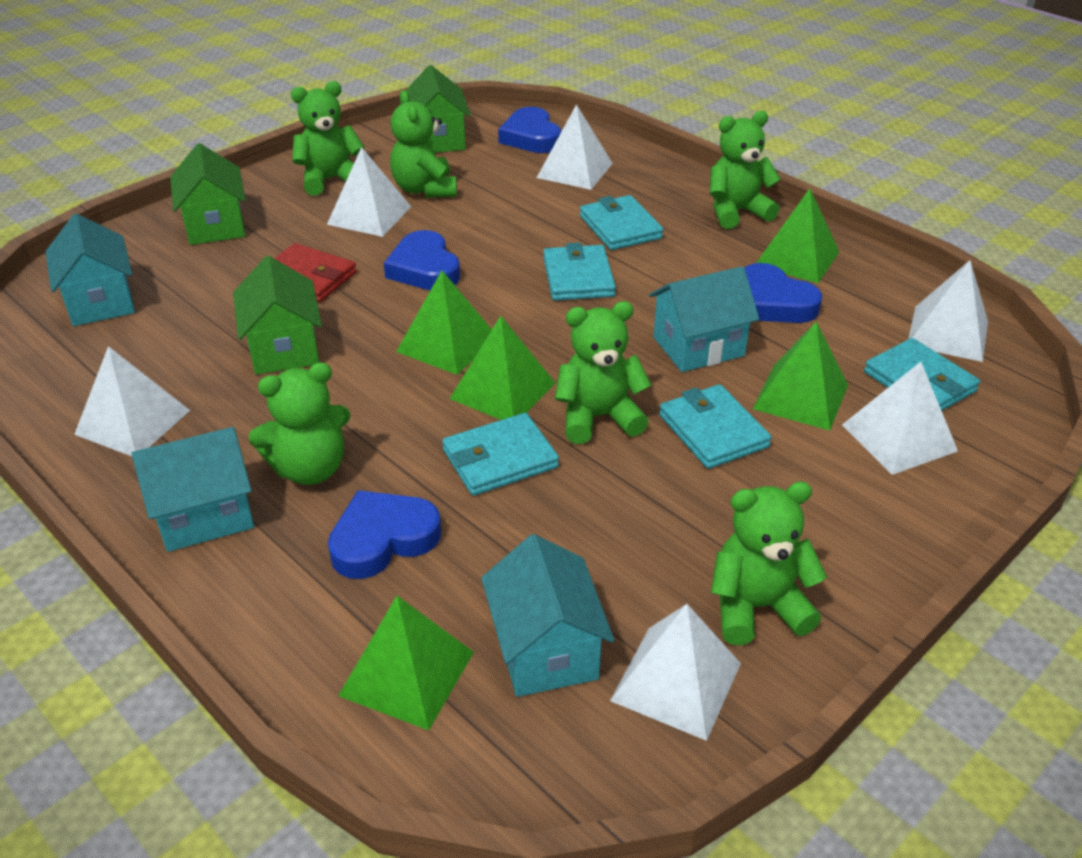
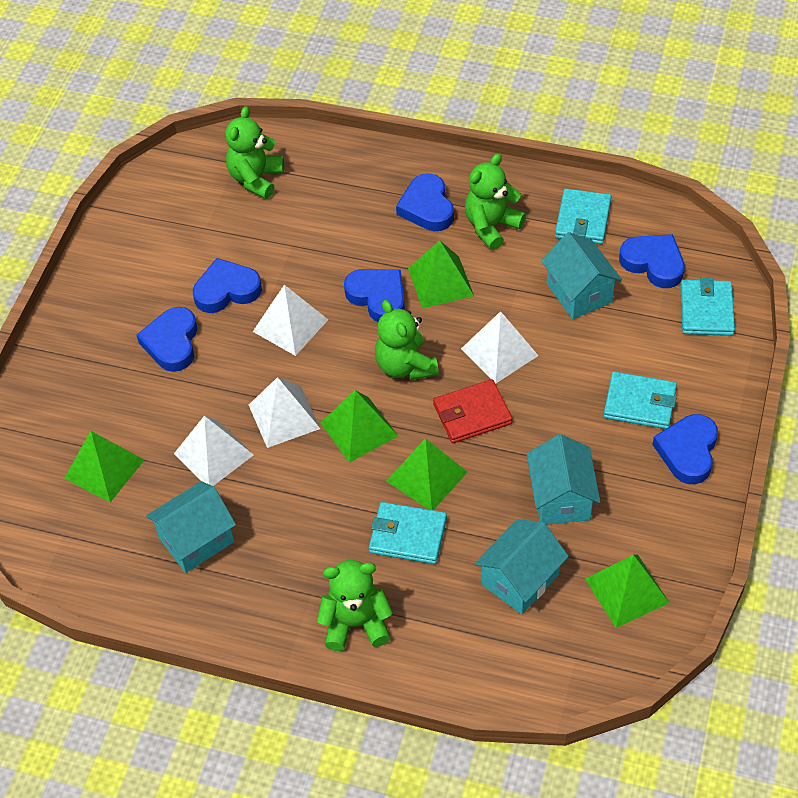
blue heart: [328,490,441,579] [384,230,460,290] [498,107,561,153] [744,263,822,323] = 4 -> [137,307,198,372] [193,258,262,313] [344,269,405,322] [396,173,454,231] [619,234,685,288] [652,414,718,484] = 6
green house: [170,143,246,245] [233,256,322,375] [405,65,471,153] = 3 -> none = 0
green teddy bear: [249,362,350,485] [291,81,364,196] [390,90,457,198] [555,301,651,444] [710,111,781,229] [711,482,827,645] = 6 -> [225,106,284,199] [317,560,393,651] [375,300,439,380] [465,154,526,250] = 4
turquoise wallet: [442,413,559,496] [543,243,616,301] [580,195,664,250] [659,384,772,469] [864,338,980,411] = 5 -> [369,502,447,564] [555,189,611,244] [603,371,677,429] [680,277,735,336] = 4
white pyramid: [74,346,190,456] [327,147,411,237] [537,104,613,190] [610,604,741,741] [842,362,958,475] [908,260,988,362] = 6 -> [174,416,254,486] [249,377,321,448] [253,285,328,356] [461,311,539,384] = 4

